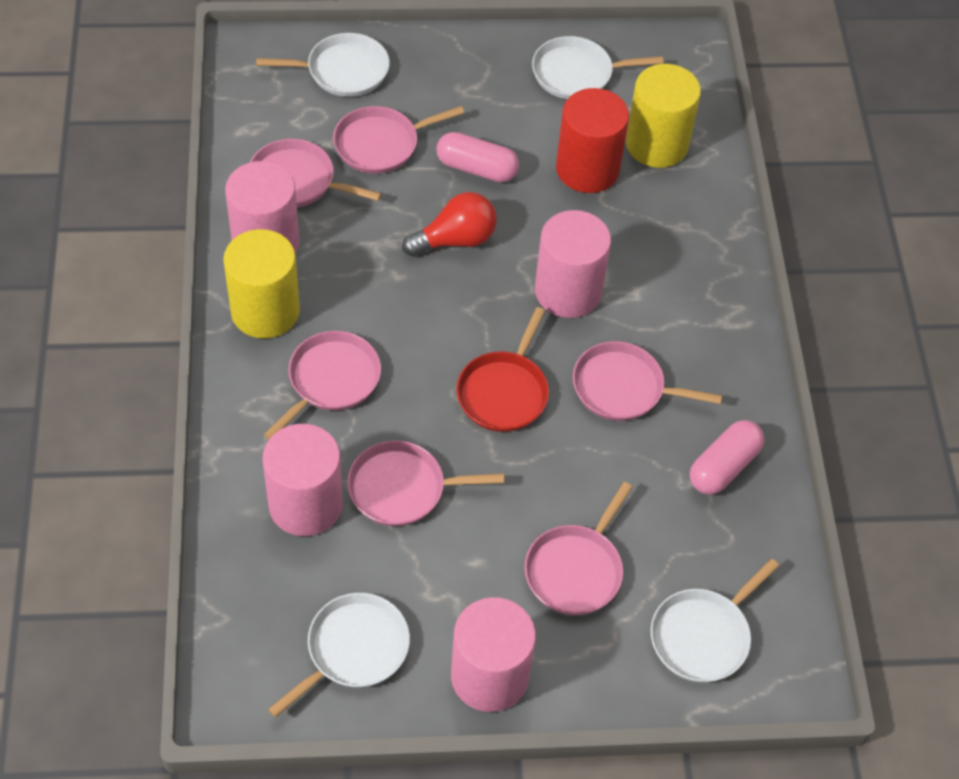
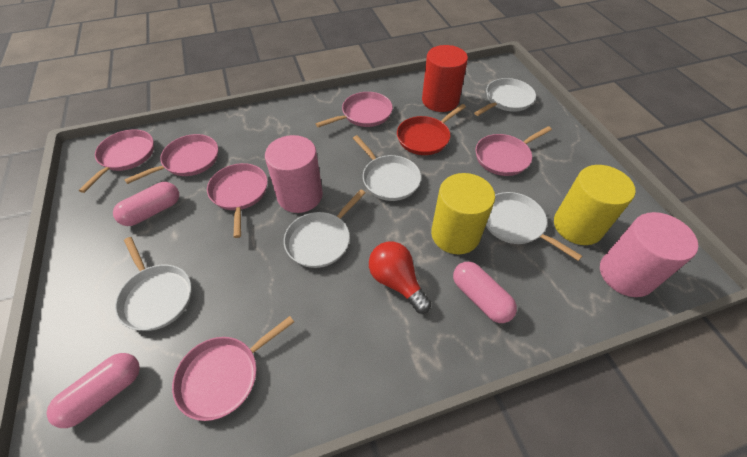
pink capsule: [436,132,519,182] [690,420,764,495] = 2 -> [47,353,140,428] [113,182,179,226] [453,262,517,323] = 3
pink cylinder: [225,161,299,253] [263,424,343,536] [451,597,536,712] [535,210,611,318] = 4 -> [265,135,323,213] [600,212,698,297] = 2
white pan: [256,33,390,97] [268,593,410,717] [532,36,664,99] [651,559,779,682] = 4 -> [115,237,191,331] [284,190,365,268] [353,135,421,201] [474,78,536,116] [486,192,582,261] = 5

